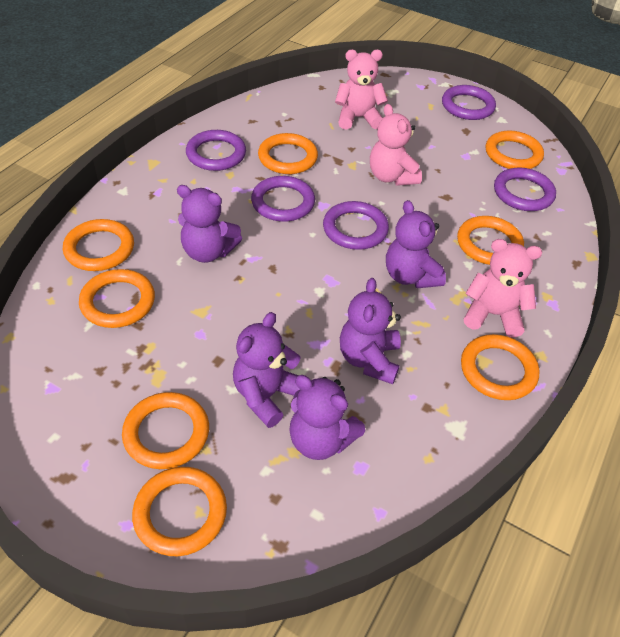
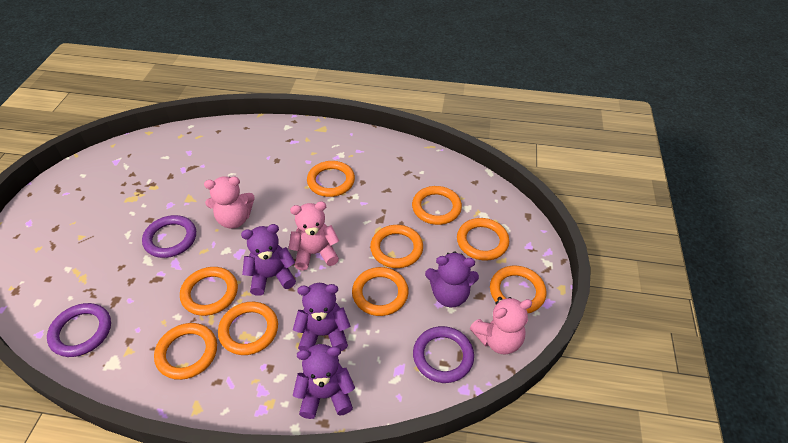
orange ring: [63,219,134,271] [79,269,155,328] [122,392,209,469] [132,467,227,556] [258,133,318,174] [457,216,524,265] [461,334,540,400] [486,131,544,169] = 8 -> [154,323,217,380] [180,267,238,316] [218,302,278,355] [307,161,355,197] [352,267,408,316] [370,225,423,268] [412,186,462,225] [457,218,509,261] [490,266,546,313] = 9
purple ring: [186,130,246,171] [251,176,315,222] [323,201,389,250] [442,85,496,120] [494,168,556,211] = 5 -> [47,303,111,357] [142,215,196,258] [413,326,474,383] = 3
purple teddy bear: [177,185,242,263] [233,312,301,428] [289,375,365,460] [340,278,401,384] [386,200,446,288] = 5 -> [241,224,296,296] [293,283,350,351] [293,344,355,419] [425,251,479,307] = 4

